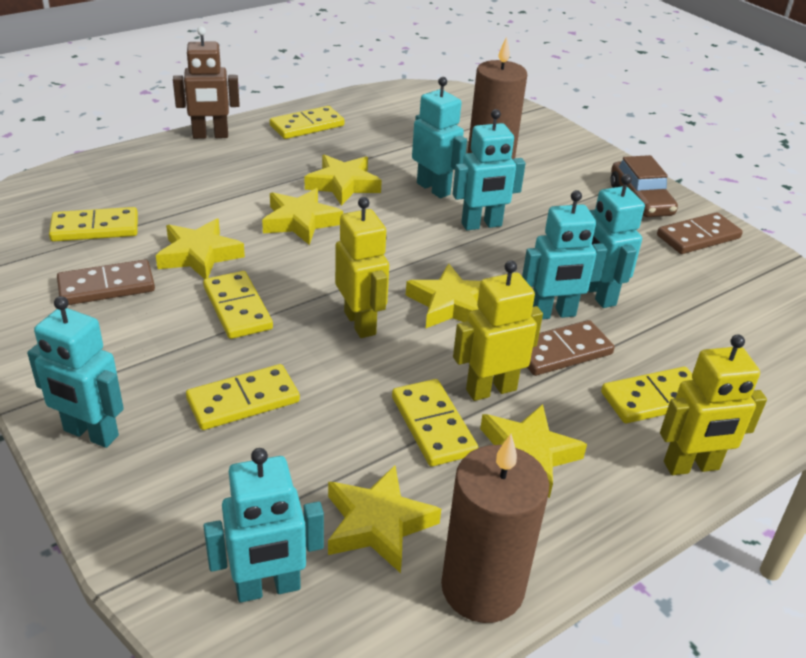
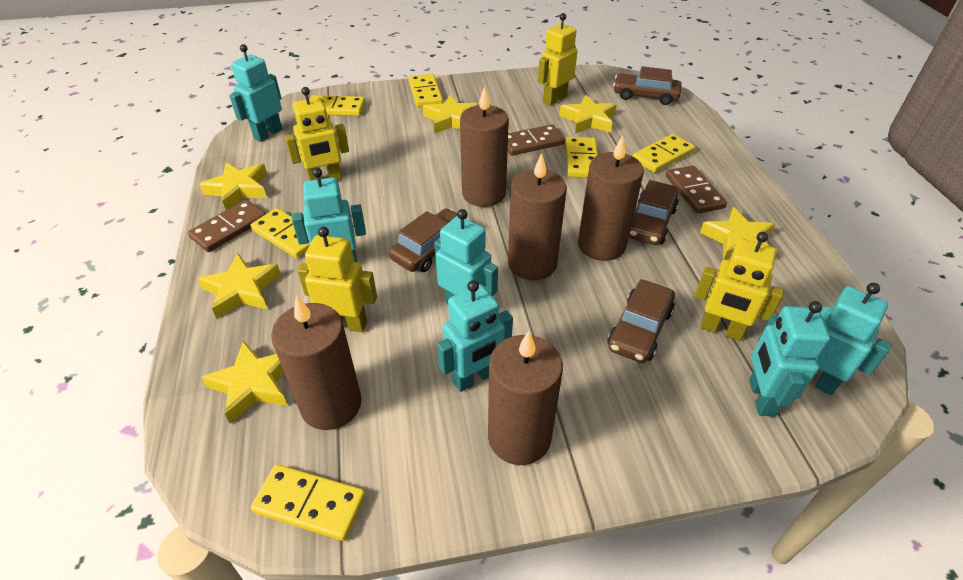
brown candle: [441,434,549,623] [468,37,527,159] = 2 -> [271,296,362,430] [460,87,509,207] [488,331,563,465] [508,153,567,280] [578,135,644,261] = 5
brown car: [610,155,678,217] = 1 -> [389,208,469,272] [607,279,675,363] [613,66,682,105] [629,180,679,245] = 4
brown robot: [173,27,240,139] = 1 -> none = 0
yellow robot: [335,197,389,338] [453,260,543,401] [660,334,767,475] = 3 -> [285,87,349,181] [297,227,377,332] [538,13,577,106] [695,232,784,341] = 4

